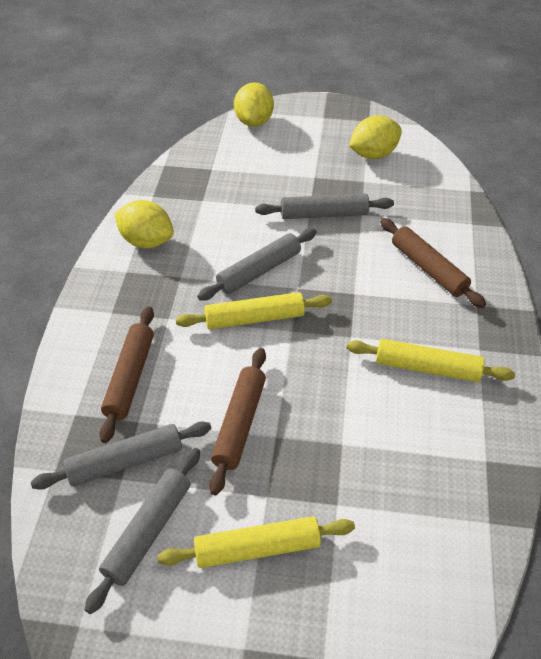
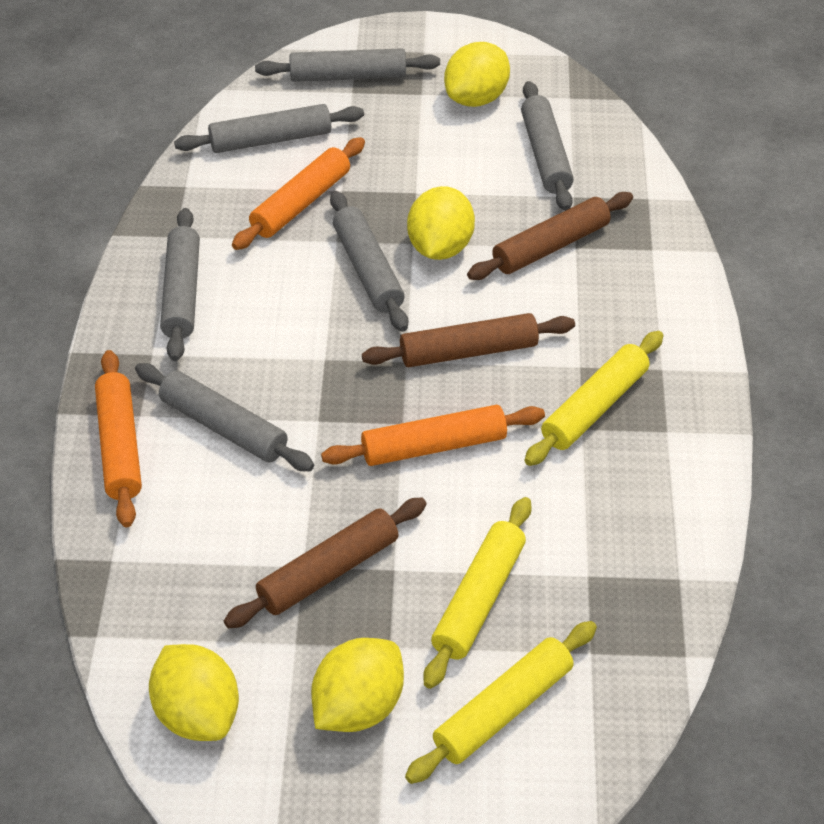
grey rolling pin: [31,421,212,490] [85,448,200,614] [197,228,317,301] [255,193,394,219] = 4 -> [135,363,314,471] [160,208,200,361] [174,104,364,153] [255,48,440,82] [330,191,408,332] [521,81,574,211] = 6
orange rolling pin: none = 0 -> [95,350,142,527] [232,137,365,250] [321,405,545,466] = 3
yellow lemon: [114,200,174,248] [234,82,274,127] [349,115,402,159] = 3 -> [149,644,239,741] [311,638,404,732] [407,186,475,260] [444,42,510,107] = 4

